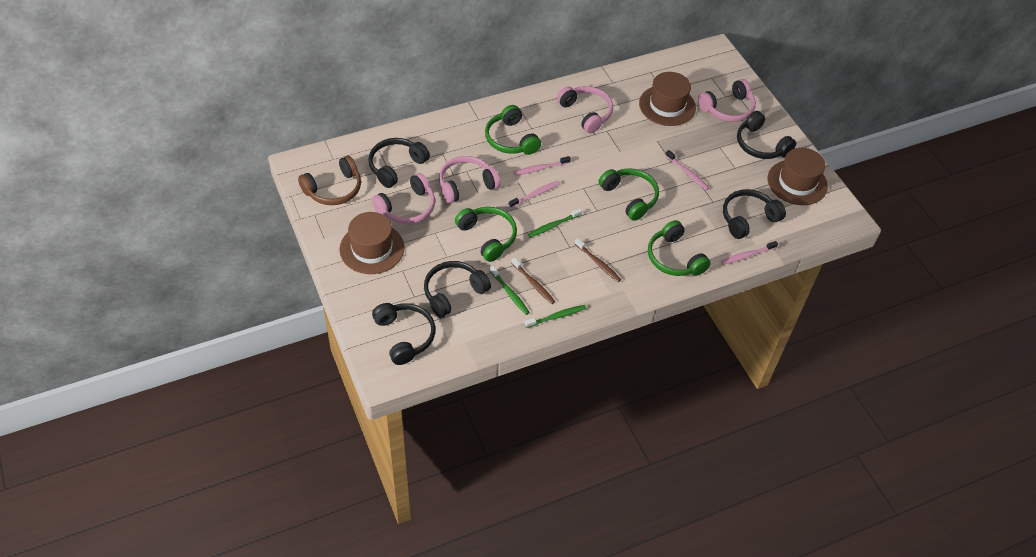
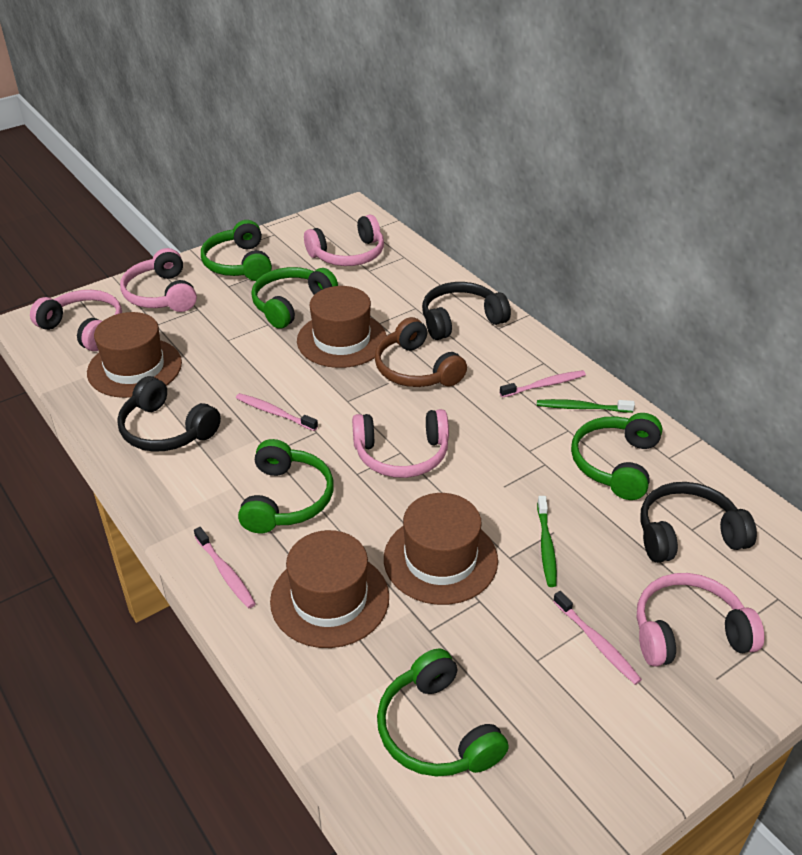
black headphones: [368,138,430,188] [372,303,435,365] [424,261,491,318] [723,189,786,239] [737,111,796,159] = 5 -> [117,376,221,452] [422,282,511,340] [640,482,757,563] = 3
brown hat: [339,212,405,274] [639,72,696,126] [768,148,828,205] = 3 -> [87,312,182,398] [270,530,389,648] [297,286,387,368] [384,493,498,605] = 4
brown toothbrush: [511,257,555,304] [575,238,621,282] = 2 -> none = 0
green headphones: [455,207,517,262] [485,105,541,155] [599,168,659,221] [648,220,711,276] = 4 -> [201,220,272,281] [238,439,334,533] [251,267,338,329] [377,648,509,777] [571,413,662,500] = 5
green toothbrush: [490,266,530,315] [525,305,586,328] [528,208,582,238] = 3 -> [537,399,635,413] [537,496,557,587] = 2
pink headphones: [372,173,435,224] [439,156,500,203] [557,86,613,133] [698,79,756,122] = 4 -> [30,290,122,351] [120,248,197,312] [304,214,384,266] [352,409,449,478] [637,573,765,667] = 5

